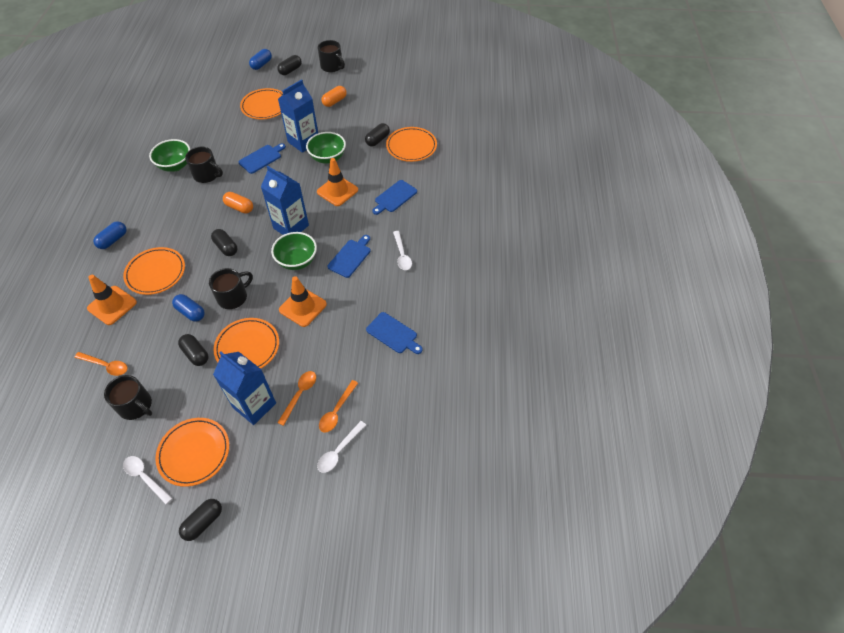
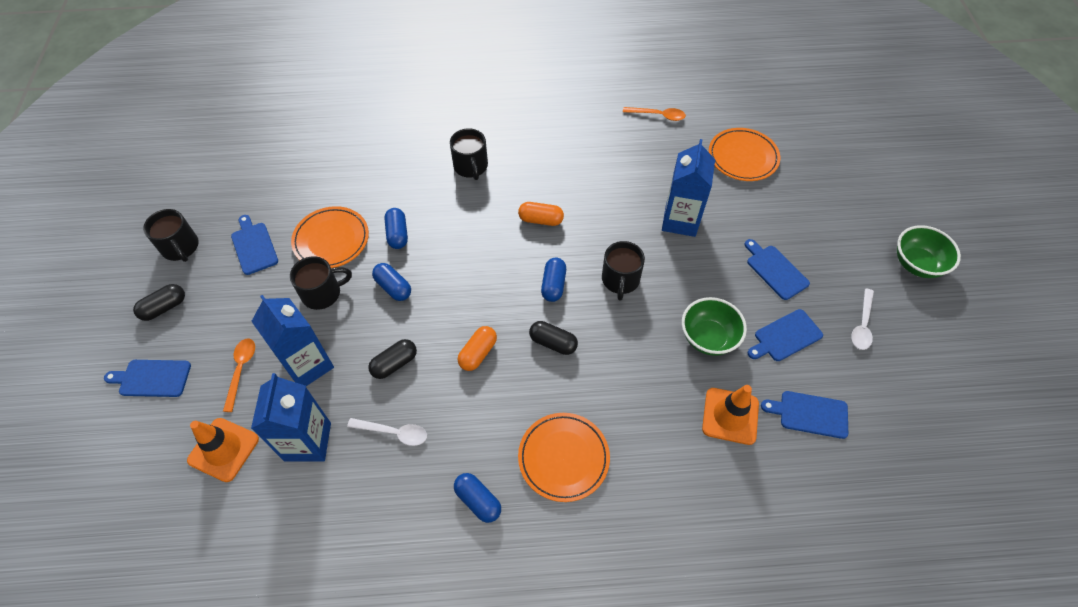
black capsule: [178,334,209,366] [179,499,222,541] [211,229,237,256] [277,55,302,75] [365,123,390,146] = 5 -> [133,284,185,321] [368,339,417,379] [529,321,578,355] = 3
blue capsule: [93,221,126,249] [172,294,205,322] [249,49,272,70] = 3 -> [372,263,411,301] [384,208,408,249] [454,473,501,523] [541,257,566,302] = 4
blue cutting board: [239,143,286,174] [327,235,371,278] [366,312,423,354] [372,180,417,215] = 4 -> [104,360,191,397] [231,215,278,275] [744,239,810,300] [748,309,823,361] [761,391,848,439] = 5
green bowl: [149,139,190,172] [271,232,317,270] [306,132,346,164] = 3 -> [682,297,747,356] [897,225,961,278] = 2
orange plate: [123,247,185,295] [155,418,229,487] [214,318,279,369] [240,88,283,119] [386,127,437,162] = 5 -> [291,206,369,268] [518,413,610,502] [709,128,780,181] = 3
orange spoon: [75,352,127,376] [277,371,316,426] [319,380,358,433] = 3 -> [223,338,255,412] [623,107,686,121] = 2
orange traffic cone: [87,275,137,325] [279,276,327,327] [317,158,358,206] = 3 -> [187,418,259,482] [702,385,759,445] = 2
white spoon: [123,456,173,504] [317,421,366,473] [393,231,412,270] = 3 -> [347,418,427,446] [851,288,874,350] = 2

